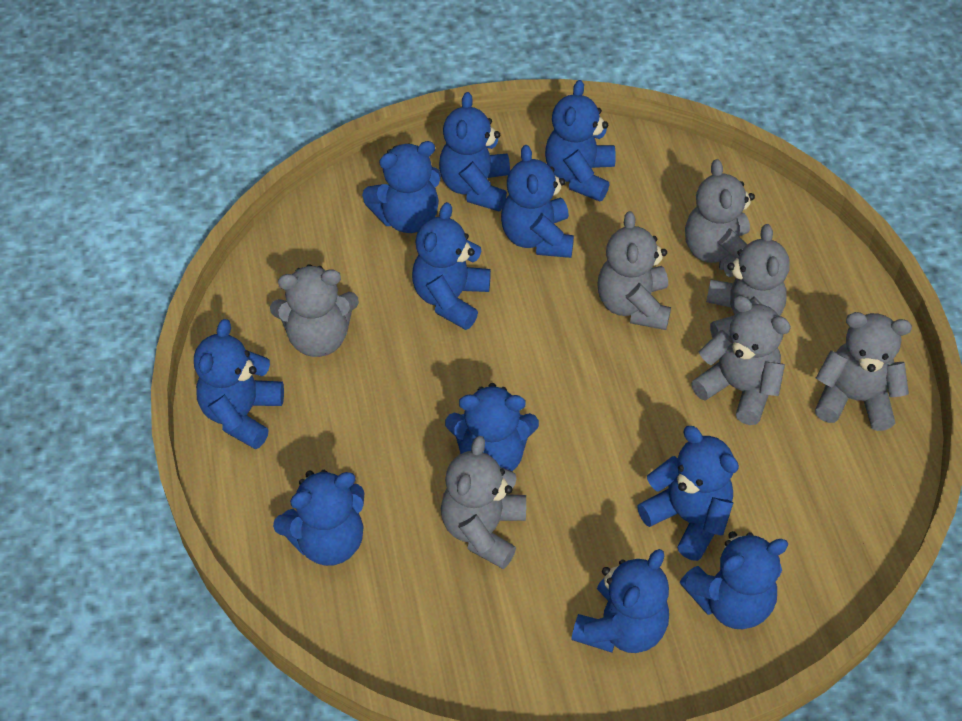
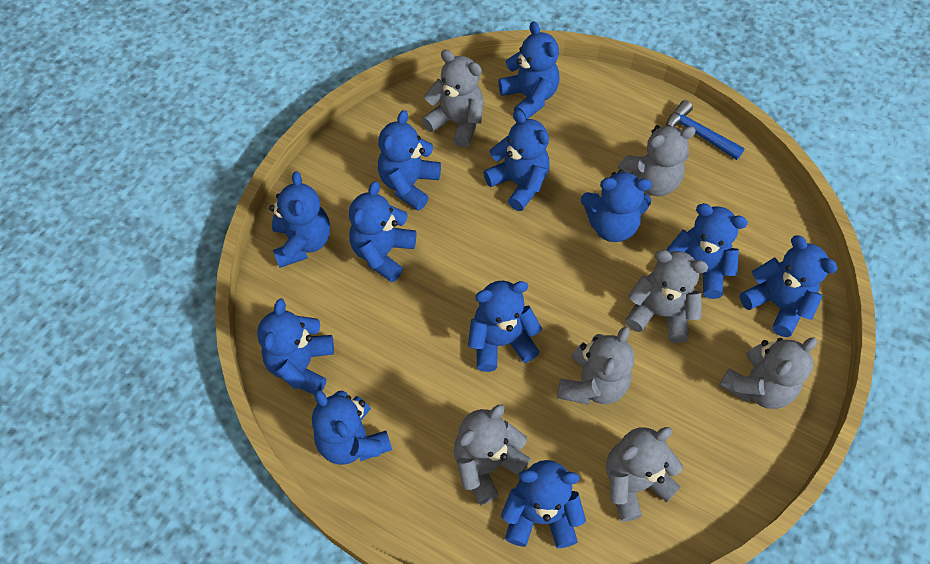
blue hammer: none = 0 -> [666,100,745,160] = 1
blue teddy bear: [194,319,284,449] [273,470,364,566] [362,141,441,233] [412,202,491,330] [439,92,510,211] [445,383,539,471] [501,145,574,258] [545,80,616,201] [571,549,669,653] [637,426,739,561] [680,531,788,629] = 11 -> [257,298,334,395] [269,171,330,268] [312,390,392,465] [349,181,416,282] [378,110,441,211] [468,280,542,372] [483,110,550,211] [498,21,560,119] [501,460,586,548] [581,170,652,242] [667,203,748,299] [740,235,838,337] = 12

